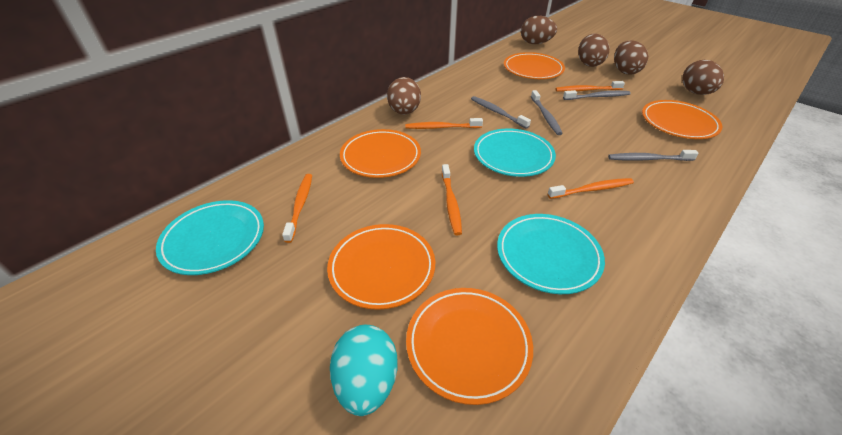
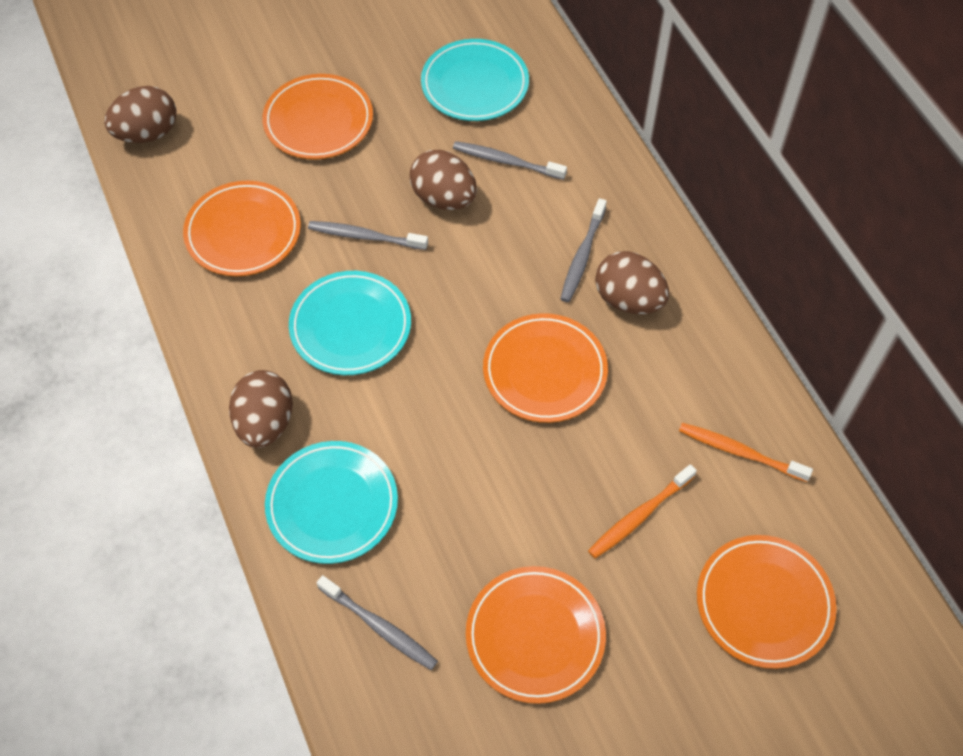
brown egg: [387,77,421,115] [521,16,557,44] [578,33,609,67] [614,40,648,75] [682,60,724,95] = 5 -> [104,86,176,143] [229,370,293,448] [410,150,477,210] [595,251,669,314] = 4
orange toothbrush: [282,174,312,243] [405,118,483,129] [442,164,462,235] [548,178,634,199] [555,81,625,92] = 5 -> [588,464,697,559] [679,423,813,482] = 2
turquoise egg: [330,325,397,416] = 1 -> none = 0

